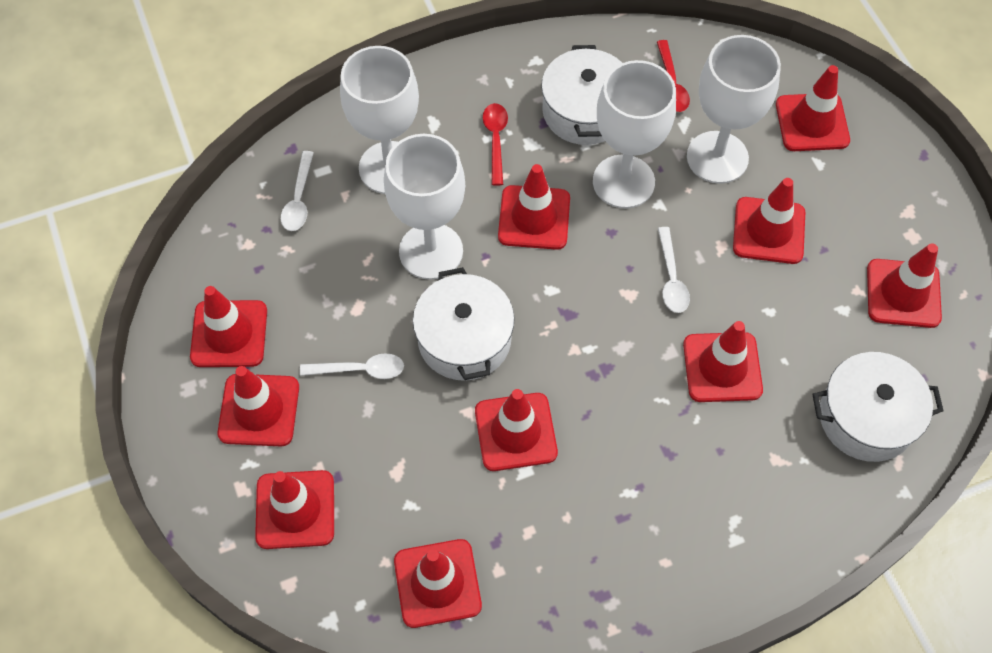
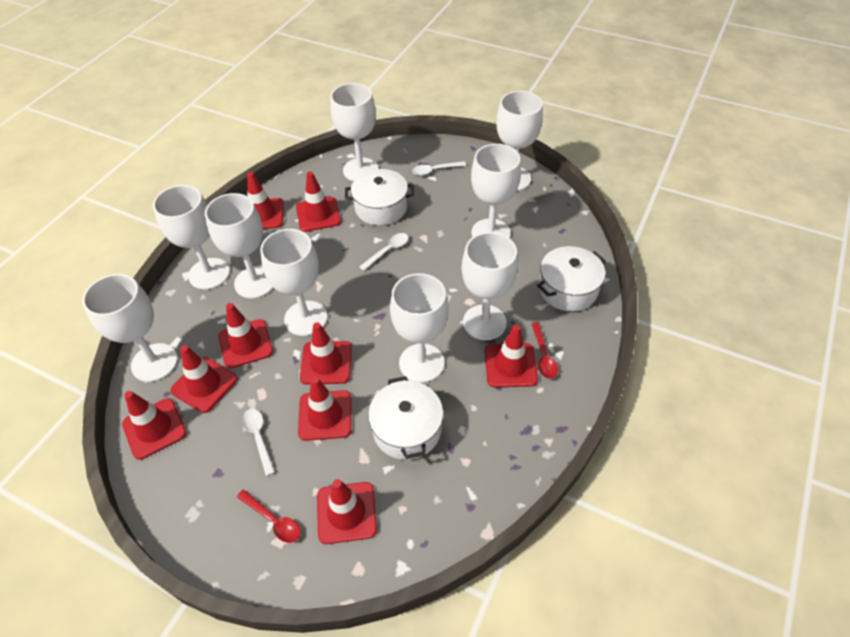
red traffic cone: [190,286,267,367] [217,366,299,446] [255,470,334,549] [394,539,482,628] [475,389,558,471] [498,164,570,250] [683,321,763,402] [733,178,805,264] [776,65,850,151] [867,243,942,328] = 10 -> [122,391,186,460] [171,345,237,413] [218,303,273,369] [247,172,284,229] [296,172,341,232] [298,377,352,441] [300,322,352,385] [317,479,377,544] [485,325,538,388] = 9
white goblet: [340,46,419,194] [384,134,465,280] [593,60,676,209] [687,35,781,184] = 4 -> [82,274,178,382] [153,185,230,290] [205,193,273,299] [260,229,327,336] [330,83,379,181] [390,273,449,383] [462,232,518,340] [471,144,521,238] [496,91,543,191] = 9

